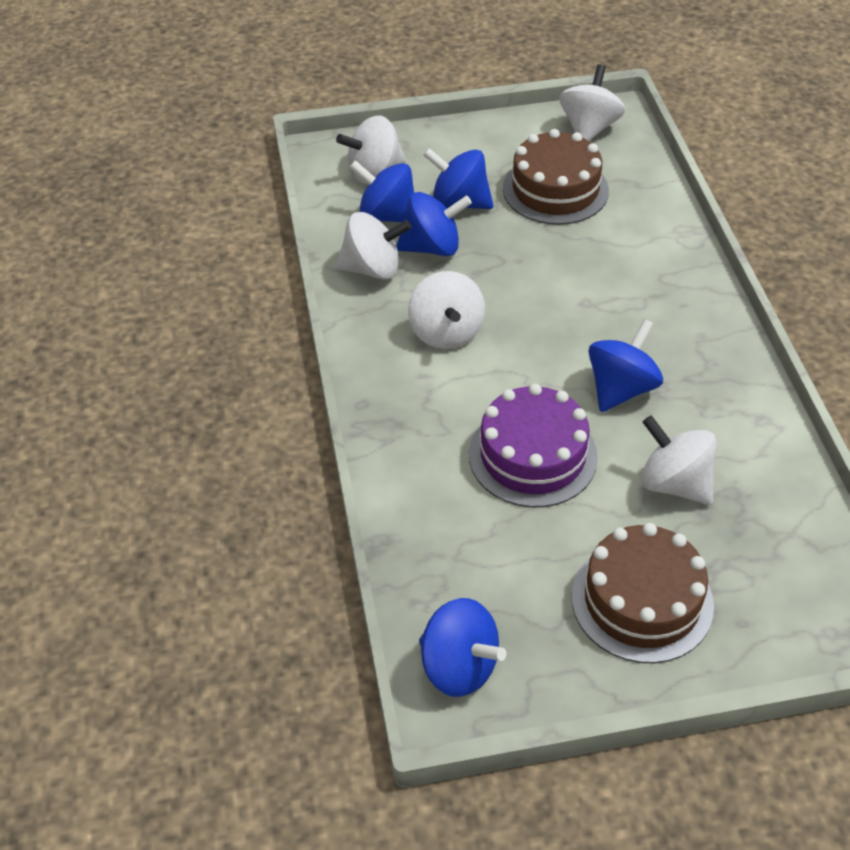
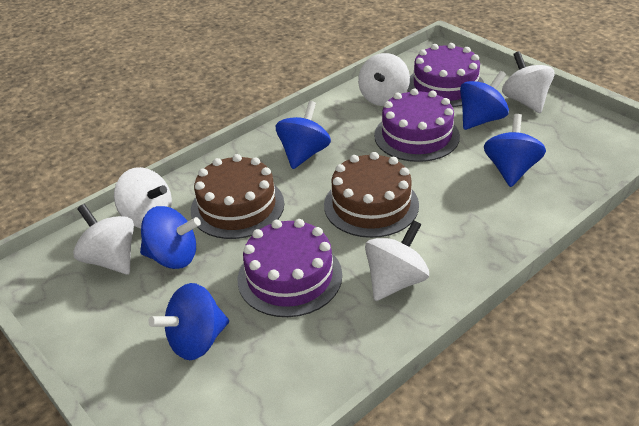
purple cake: [469,384,598,507] = 1 -> [238,219,342,317] [374,89,460,162] [408,43,484,107] = 3

